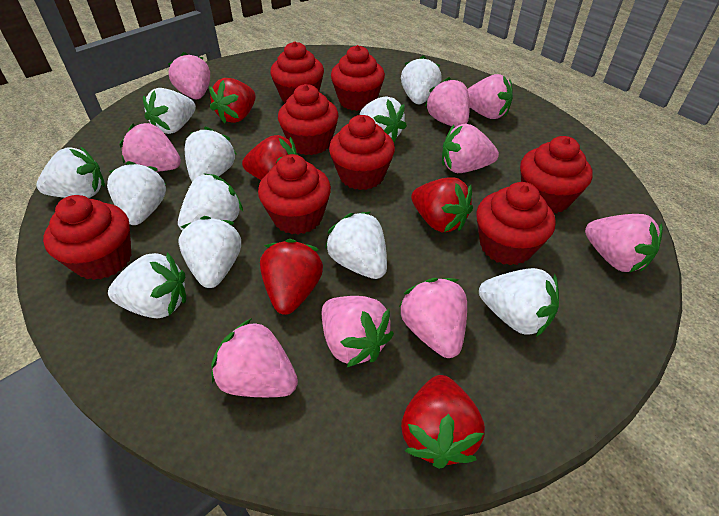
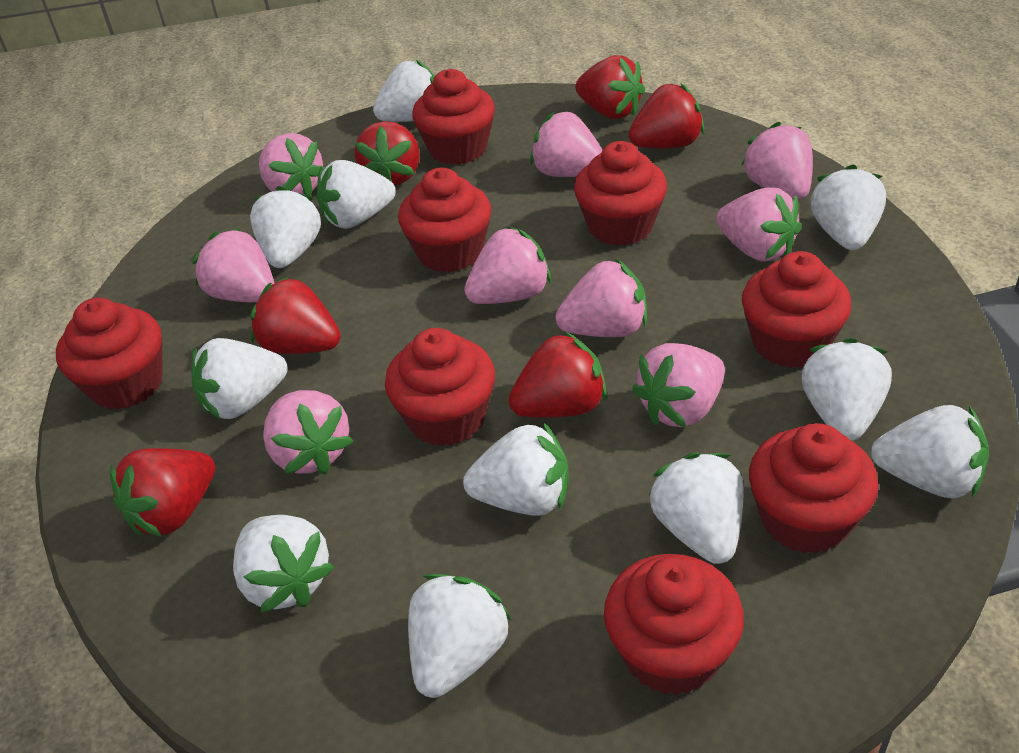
red strawberry: [209,78,256,124] [242,135,298,180] [260,239,323,315] [401,375,485,469] [411,177,473,232] = 5 -> [110,448,216,537] [250,276,341,354] [355,121,420,186] [508,331,607,418] [575,55,645,119] [628,83,704,148] = 6

